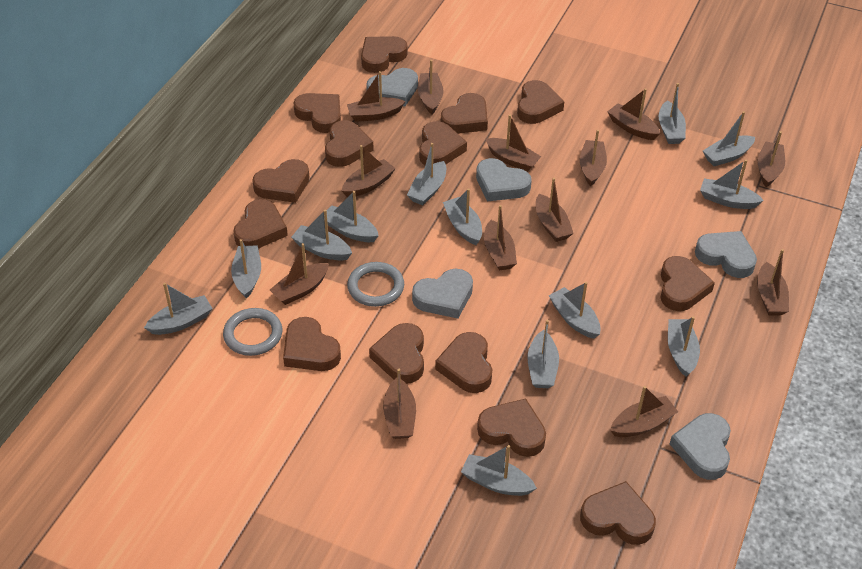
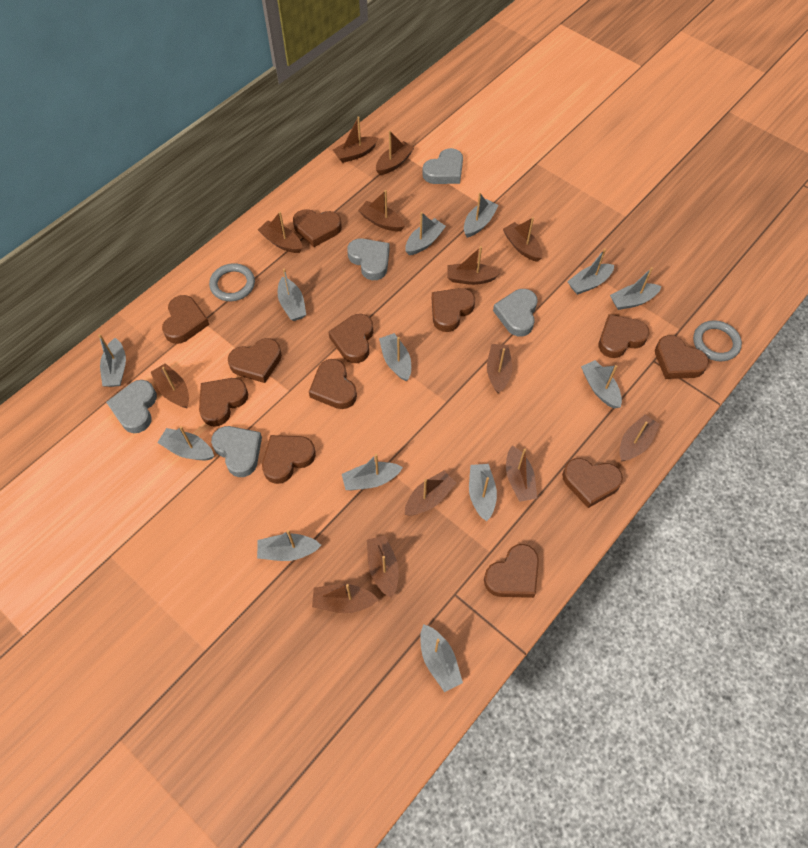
brown heart: [233,199,288,249] [252,159,309,203] [283,317,341,371] [293,93,341,133] [325,120,374,167] [361,36,408,73] [369,323,424,384] [419,121,467,165] [435,332,492,393] [441,93,488,134] [477,399,546,457] [517,80,564,124] [580,481,656,545] [660,256,715,311] = 14 -> [162,295,210,344] [199,378,248,427] [228,338,282,383] [262,435,316,484] [293,209,342,247] [309,359,357,409] [329,314,373,363] [432,288,475,332] [484,544,539,598] [562,458,623,508] [599,314,649,358] [655,335,709,379] = 12

